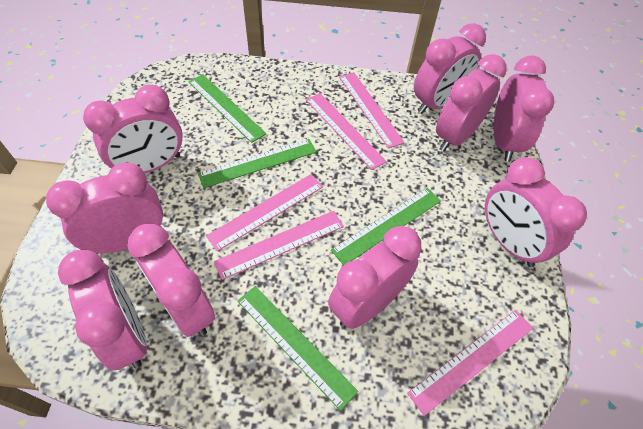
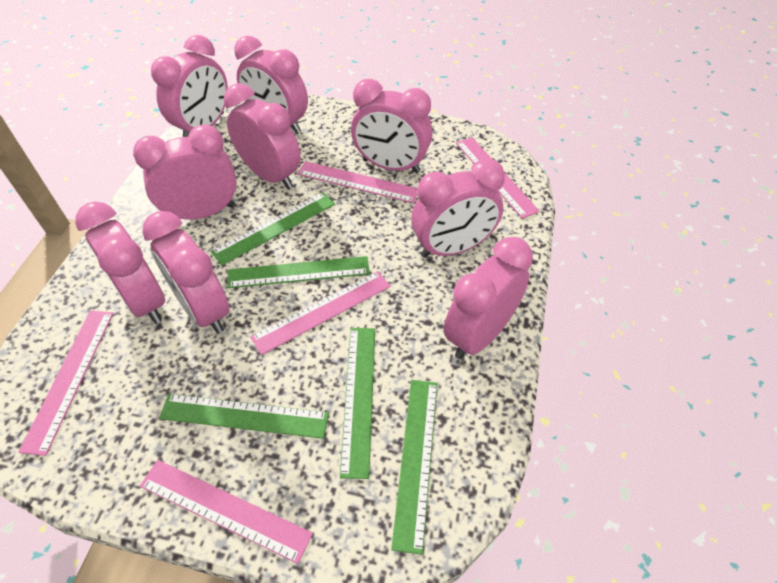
green ruler: [188,74,267,143] [198,139,317,188] [237,286,358,411] [331,188,441,265] = 4 -> [159,394,329,439] [211,192,335,265] [227,256,370,288] [340,328,375,479] [391,380,438,555] = 5

